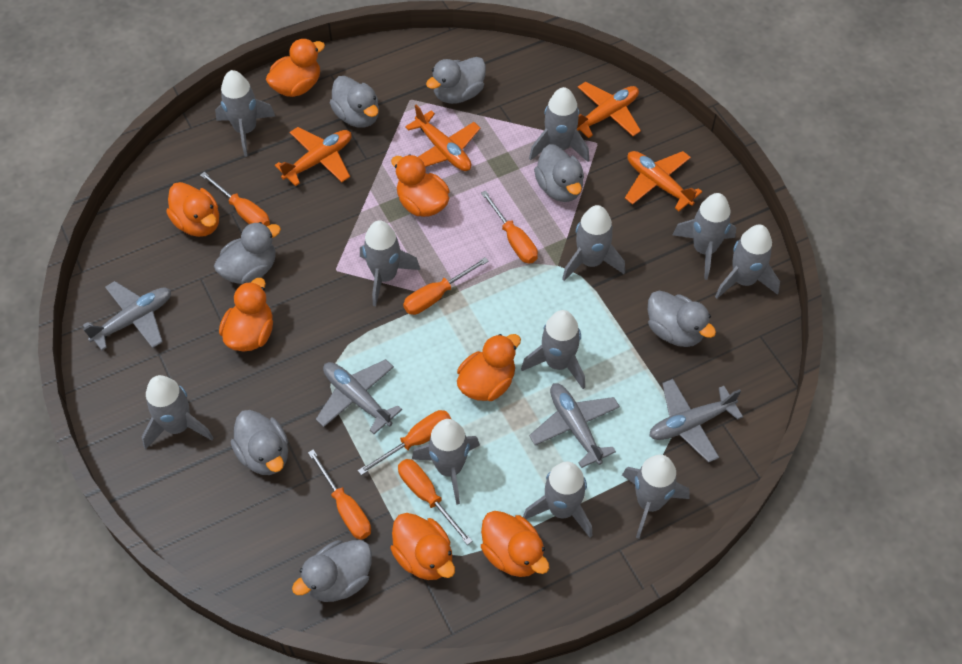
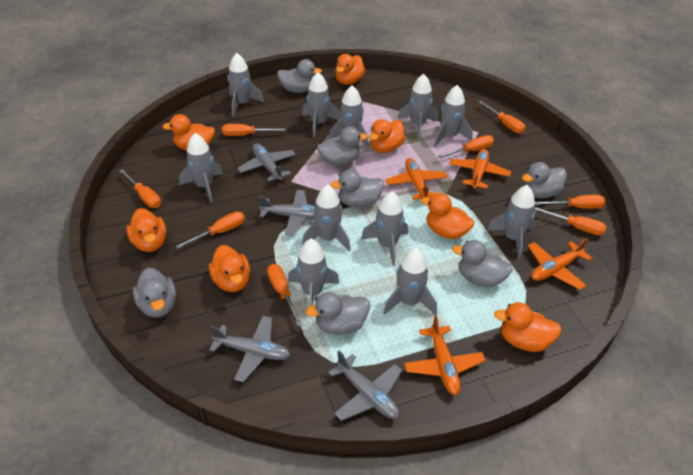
orange screwdriver: [200,172,270,226] [308,449,371,540] [358,410,451,475] [398,459,472,545] [403,257,489,315] [481,191,538,264] = 6 -> [119,169,161,208] [176,211,245,249] [222,124,286,136] [267,264,303,326] [437,135,494,159] [478,101,526,134] [534,207,607,235] [535,195,606,209] = 8

